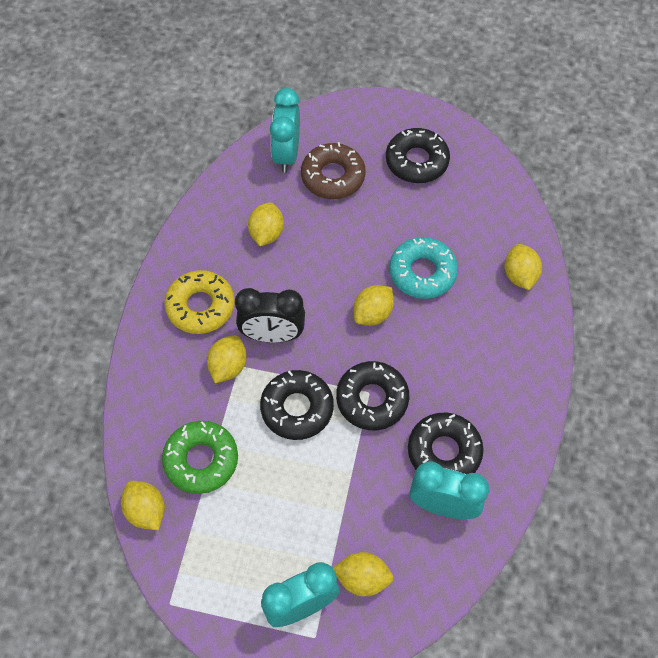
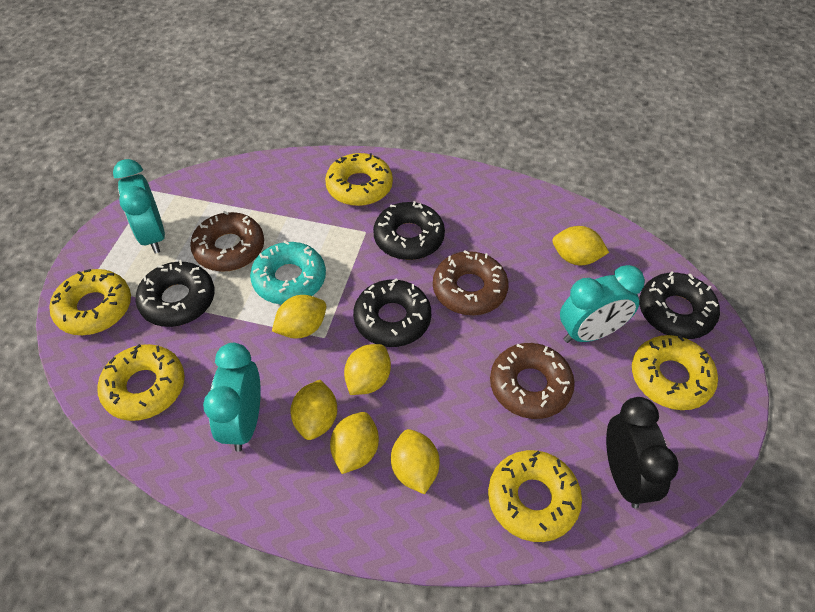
brown donut: [301,142,366,199] = 1 -> [190,211,264,272] [433,250,508,315] [490,343,575,419] = 3
green donut: [162,421,238,494] = 1 -> none = 0
yellow donut: [164,270,235,334] = 1 -> [49,269,131,335] [97,344,185,421] [325,153,393,206] [488,450,582,542] [632,335,718,410] = 5

